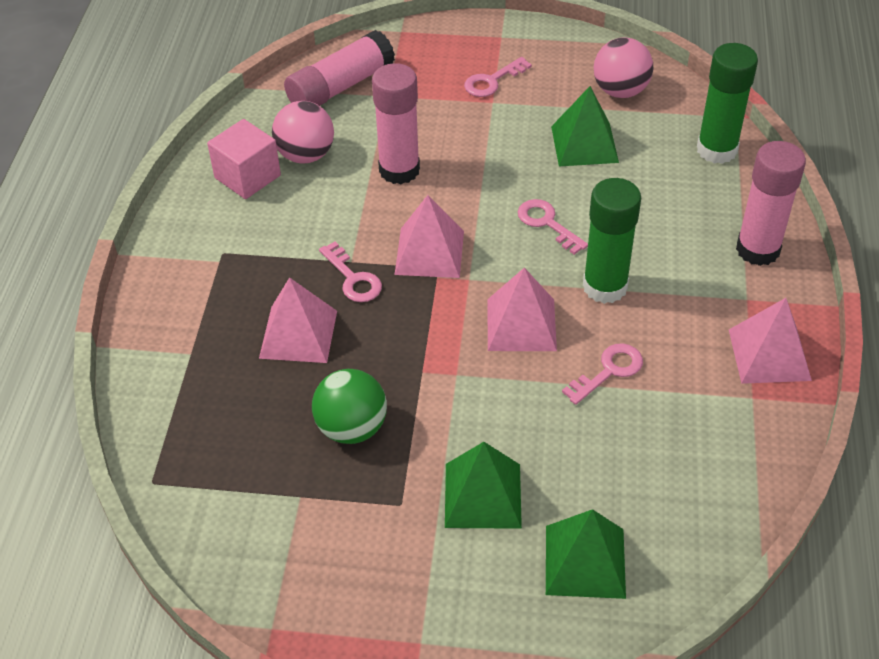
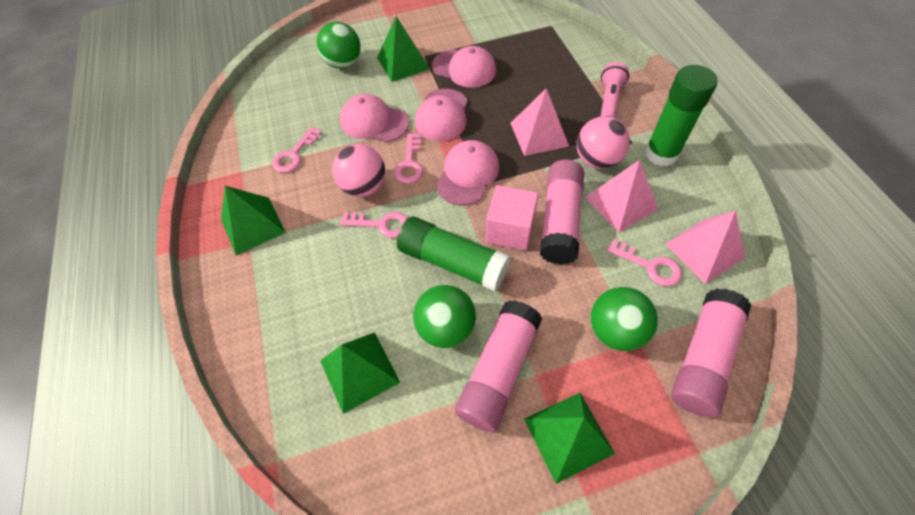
green ball: [312,369,387,444] = 1 -> [316,22,361,69] [413,285,476,348] [590,287,658,351] = 3
green pyramid: [445,442,522,529] [546,509,626,599] [551,86,619,166] = 3 -> [221,186,286,256] [320,332,400,414] [377,16,430,82] [524,393,615,484] = 4
pink cap: none = 0 -> [340,94,409,142] [415,89,468,141] [432,46,496,88] [436,140,499,205] = 4
pink flashlight: none = 0 -> [600,62,629,118] = 1
pink pyramid: [259,277,337,363] [394,195,464,278] [487,268,557,351] [729,298,812,384] = 4 -> [510,89,569,156] [585,160,658,232] [665,211,745,284] = 3

